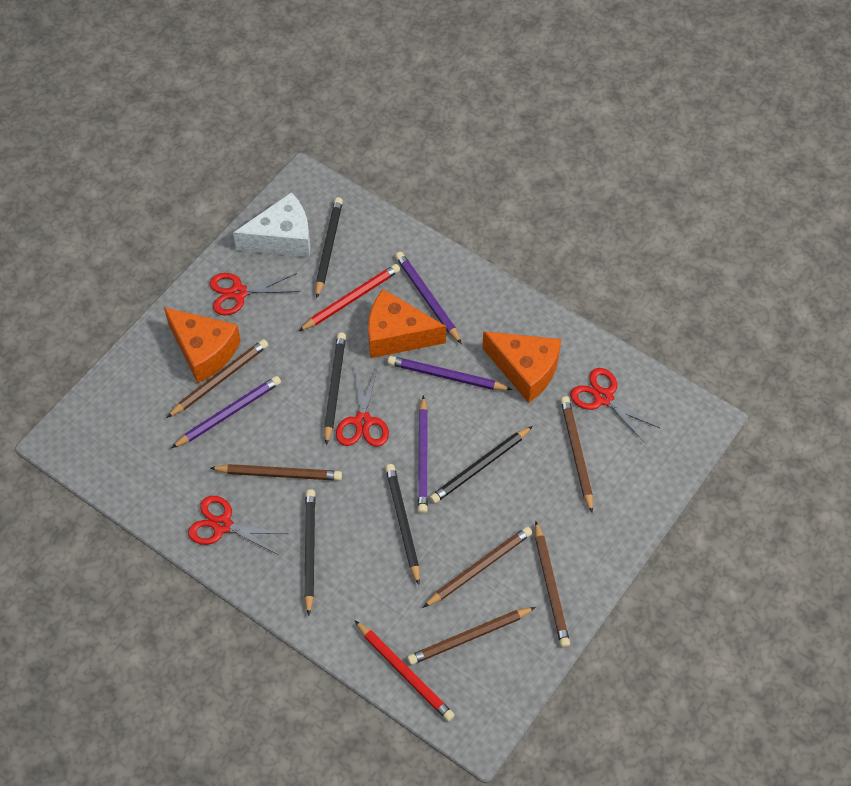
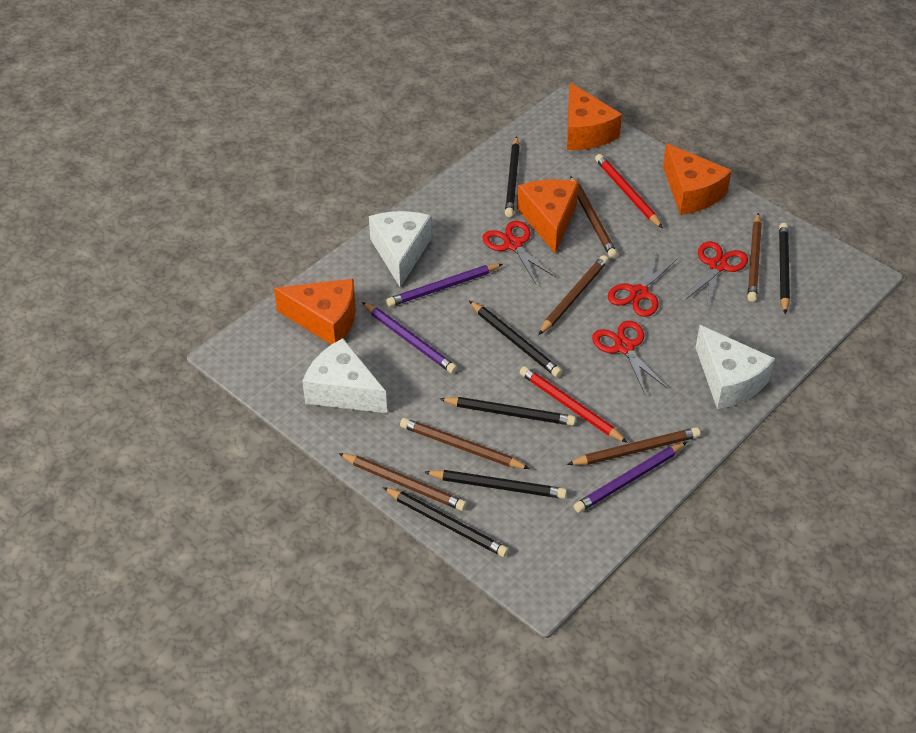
black pencil: [304,489,316,616] [316,197,343,299] [324,332,346,445] [385,464,420,585] [430,426,533,504] = 5 -> [383,487,509,557] [424,470,567,499] [439,397,576,426] [469,301,562,377] [505,136,520,217] [779,223,790,314] = 6
orange cheese: [164,307,241,383] [368,289,446,358] [482,331,561,403] = 3 -> [274,279,356,344] [517,179,579,253] [567,83,622,150] [663,144,732,215] = 4
purple pencil: [171,376,281,448] [388,356,512,390] [395,252,462,344] [418,395,428,514] = 4 -> [362,302,457,373] [386,264,503,307] [574,442,687,513] = 3
white cheese: [233,192,310,257] = 1 -> [302,338,387,413] [369,211,432,287] [695,325,775,409] = 3

